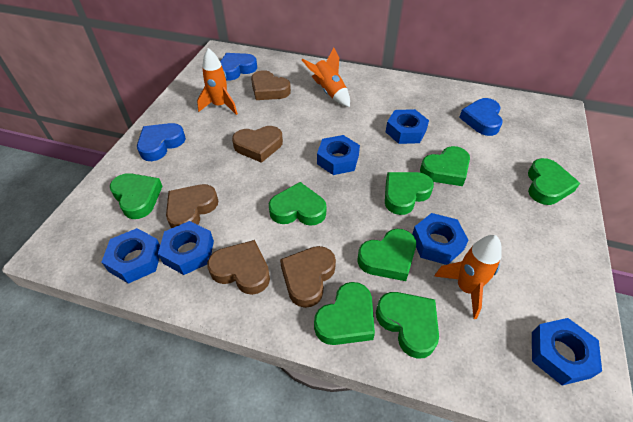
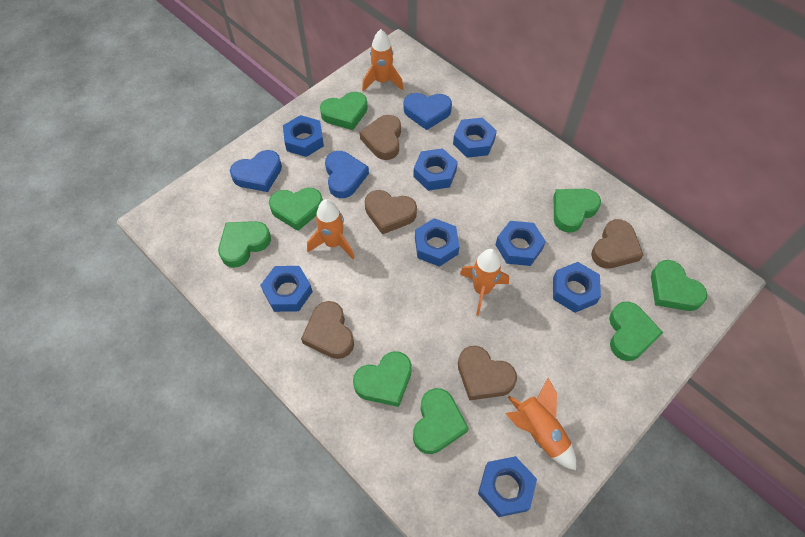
blue nut: [102,228,160,284] [158,221,214,275] [317,135,360,175] [386,109,429,144] [412,213,469,265] [532,318,602,385] = 6 -> [260,266,313,312] [283,115,324,157] [413,148,458,191] [415,218,460,267] [453,118,497,158] [478,456,537,517] [496,221,546,266] [553,262,601,313] = 8
orange rocket: [197,48,238,115] [302,47,350,107] [435,235,502,319] = 3 -> [307,199,354,259] [362,29,404,91] [460,249,509,316] [505,378,576,470] = 4

